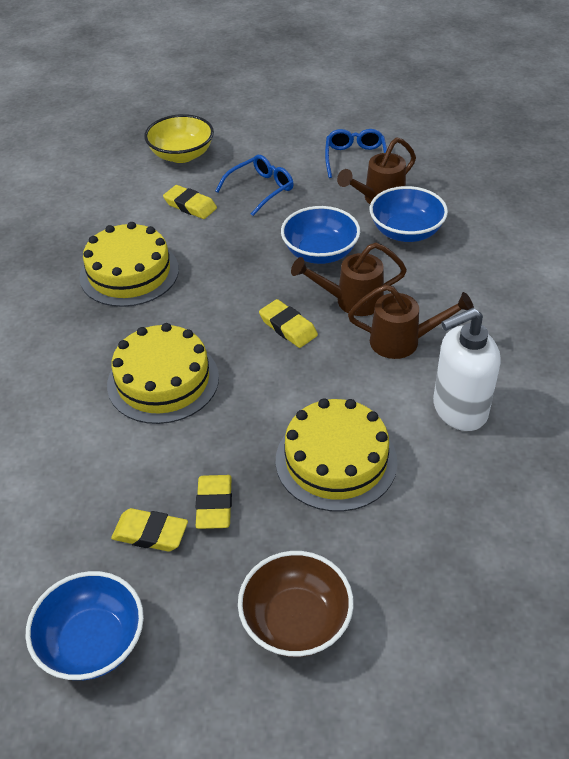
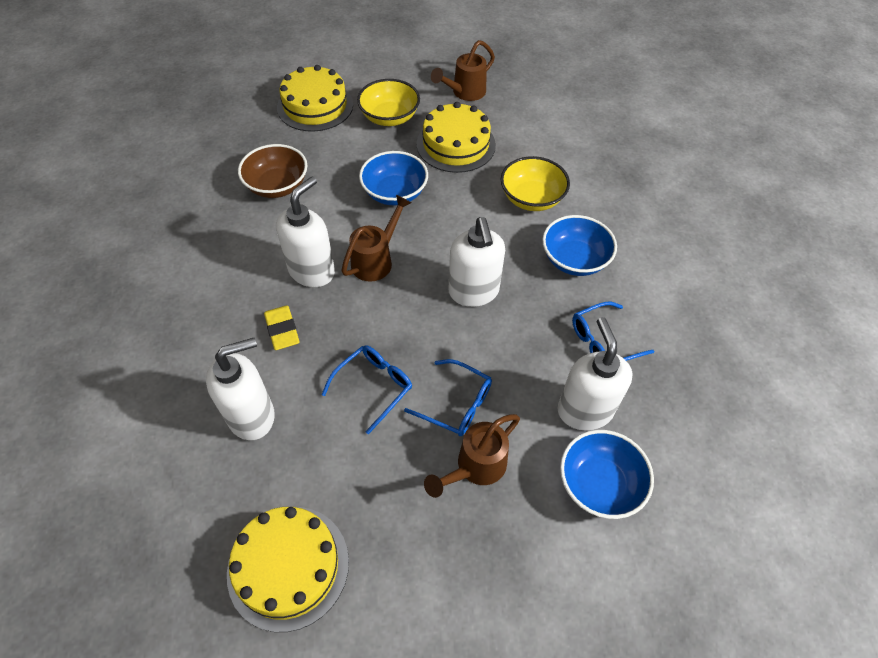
blue glasses: [215,155,294,216] [325,129,387,178] = 2 -> [322,345,412,434] [404,359,492,436] [572,302,654,361] = 3
white soap dispenser: [433,308,500,431] = 1 -> [206,338,275,440] [276,176,335,287] [448,217,505,307] [558,317,633,431] = 4
yellow bowl: [144,114,214,163] = 1 -> [357,79,420,126] [501,156,570,211] = 2
yellow eraser: [111,508,188,552] [163,185,217,219] [195,475,232,529] [259,299,318,348] = 4 -> [264,305,300,350] = 1

